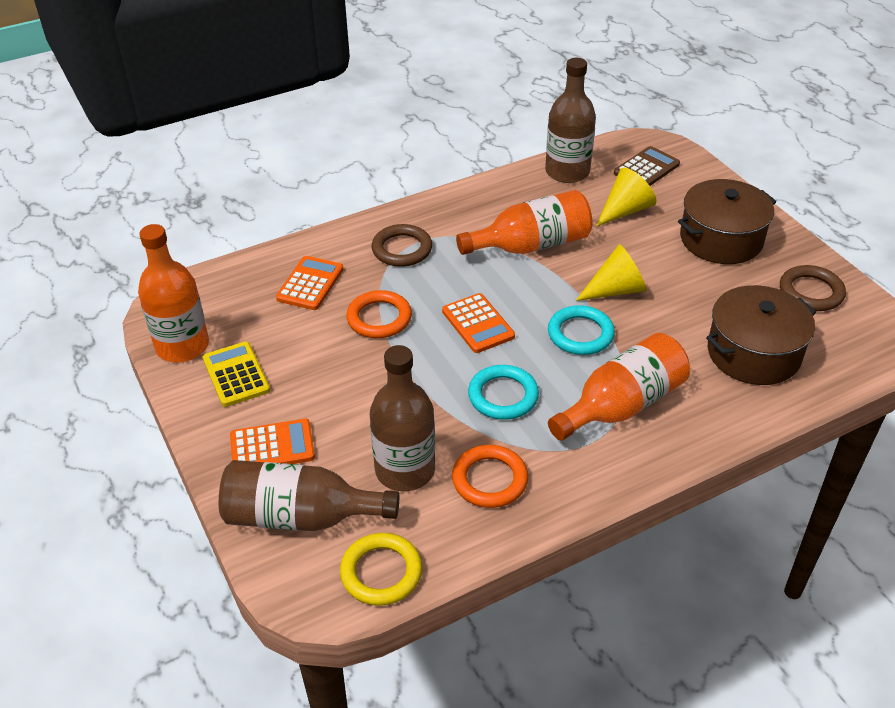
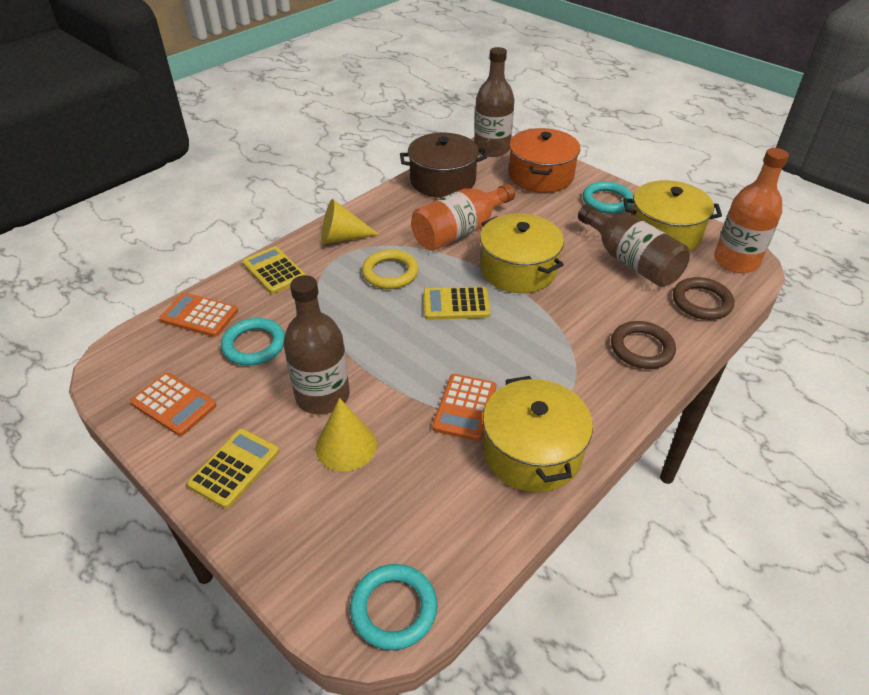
brown calculator: [614,146,680,186] = 1 -> none = 0
brown pot: [678,179,776,264] [706,285,816,385] = 2 -> [400,133,487,198] = 1
orange bottle: [138,224,209,362] [456,190,592,255] [548,333,690,441] = 3 -> [411,184,515,251] [714,148,789,273] = 2
orange pot: none = 0 -> [509,128,580,193] = 1
orange ring: [346,290,412,338] [452,445,528,508] = 2 -> none = 0
turquoise ring: [468,365,539,420] [548,305,615,355] = 2 -> [221,318,285,366] [350,564,437,650] [583,181,633,214] = 3
yellow calculator: [203,342,270,407] = 1 -> [187,429,279,509] [242,246,306,294] [423,287,490,320] = 3
yellow pot: none = 0 -> [480,213,564,293] [483,376,593,492] [623,180,722,251] = 3

